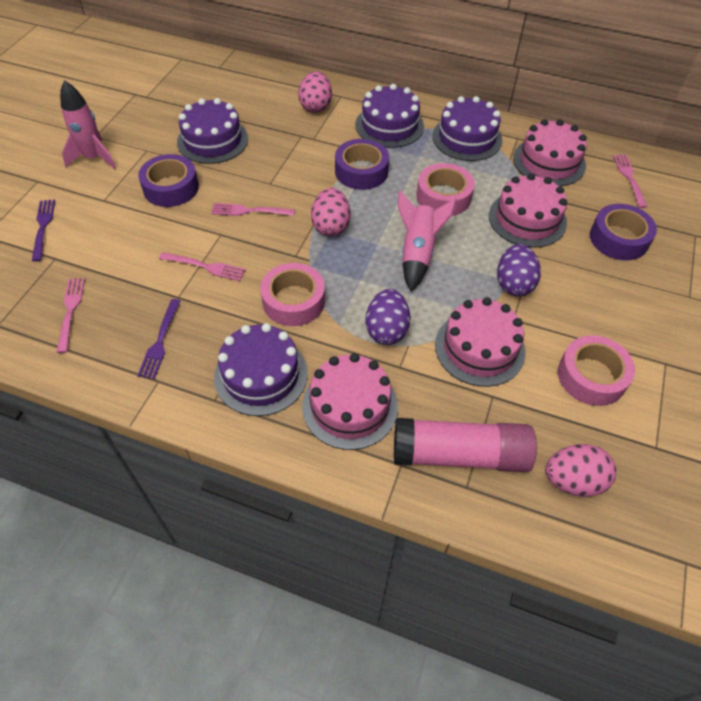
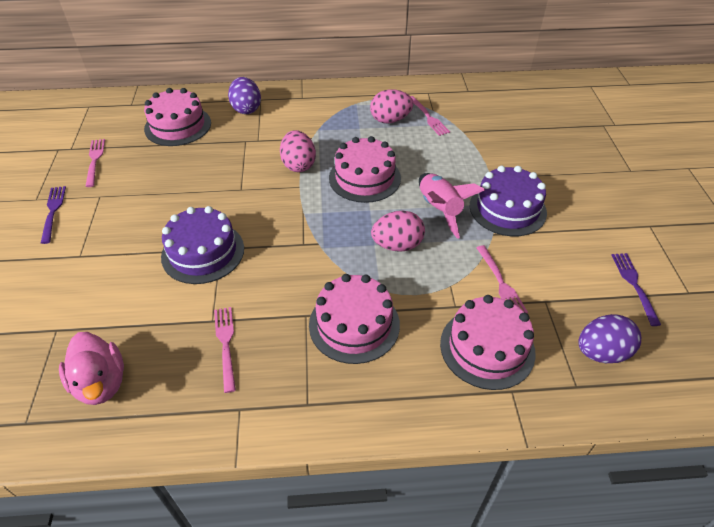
pink duck: none = 0 -> [59,332,124,405] = 1
pink glue stick: [394,418,537,472] = 1 -> none = 0
pink rocket: [60,80,116,169] [398,190,457,291] = 2 -> [419,173,485,239] = 1
pink tape: [260,263,325,326] [416,163,475,216] [558,335,635,406] = 3 -> none = 0
purple cake: [177,98,248,164] [214,323,308,416] [356,84,424,148] [432,96,502,161] = 4 -> [161,206,244,284] [470,166,547,236] = 2
purple tape: [138,154,199,207] [335,139,389,190] [590,204,657,260] = 3 -> none = 0

